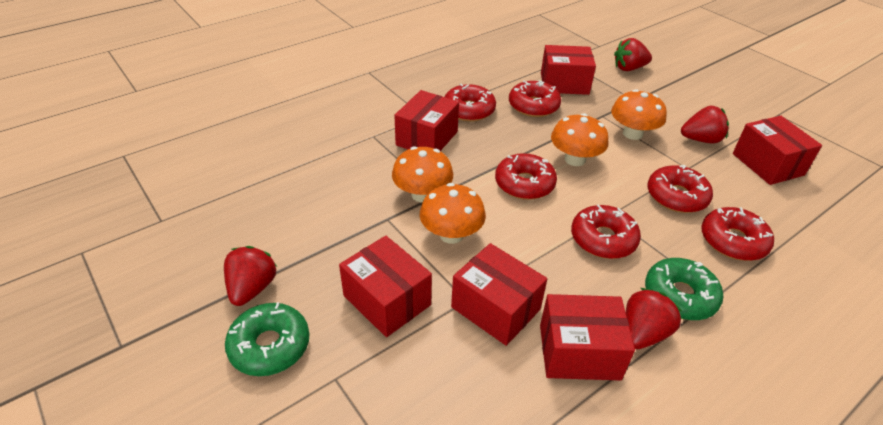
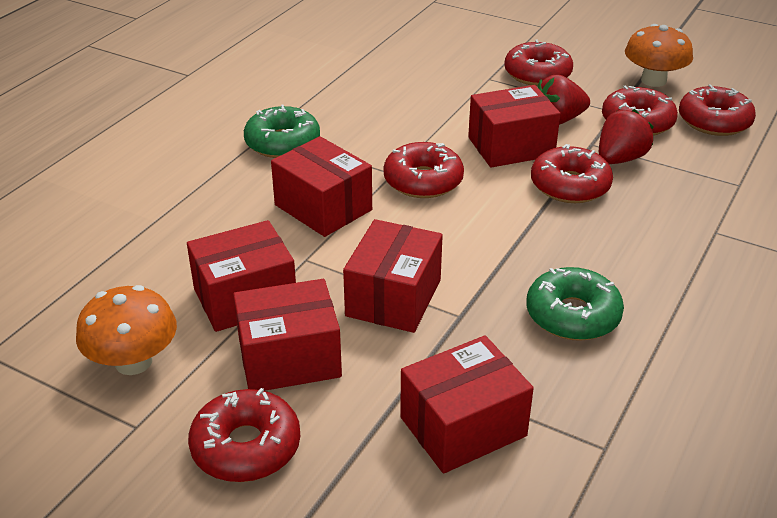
orange mushroom: [392,146,453,202] [420,183,486,244] [551,113,609,166] [611,89,667,140] = 4 -> [76,285,177,375] [625,24,693,87] = 2
red strawberry: [224,246,276,306] [614,38,652,71] [626,288,682,349] [681,106,729,143] = 4 -> [538,75,590,125] [599,109,654,164] = 2

